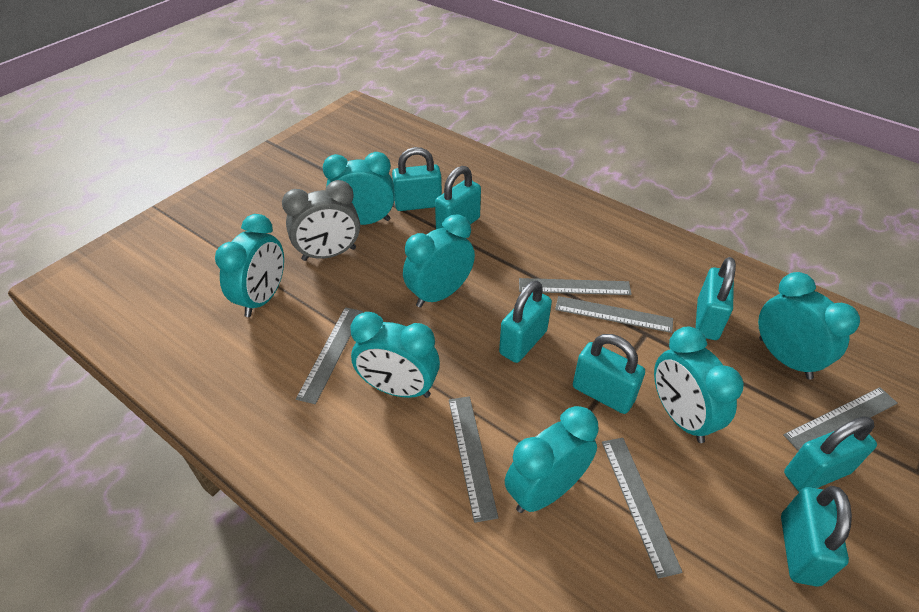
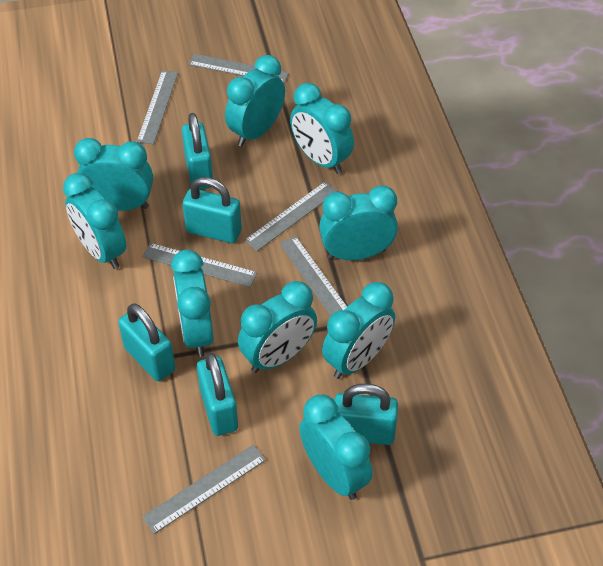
grey clock: [282,180,360,261] = 1 -> none = 0
turquoise clock: [215,214,284,317] [323,152,395,225] [350,312,440,398] [403,214,475,308] [505,406,598,513] [654,327,744,443] [758,272,860,379] = 7 -> [63,173,127,269] [74,138,153,211] [171,249,214,357] [225,55,285,146] [238,281,317,373] [290,83,354,174] [299,395,372,500] [319,185,398,260] [322,282,395,379] = 9
turquoise padlock: [392,147,442,211] [435,166,481,229] [499,281,552,363] [573,334,645,414] [696,257,736,340] [781,486,852,587] [784,416,877,492] = 7 -> [118,303,175,381] [182,113,213,189] [183,177,242,243] [197,353,238,436] [334,384,398,445] = 5

